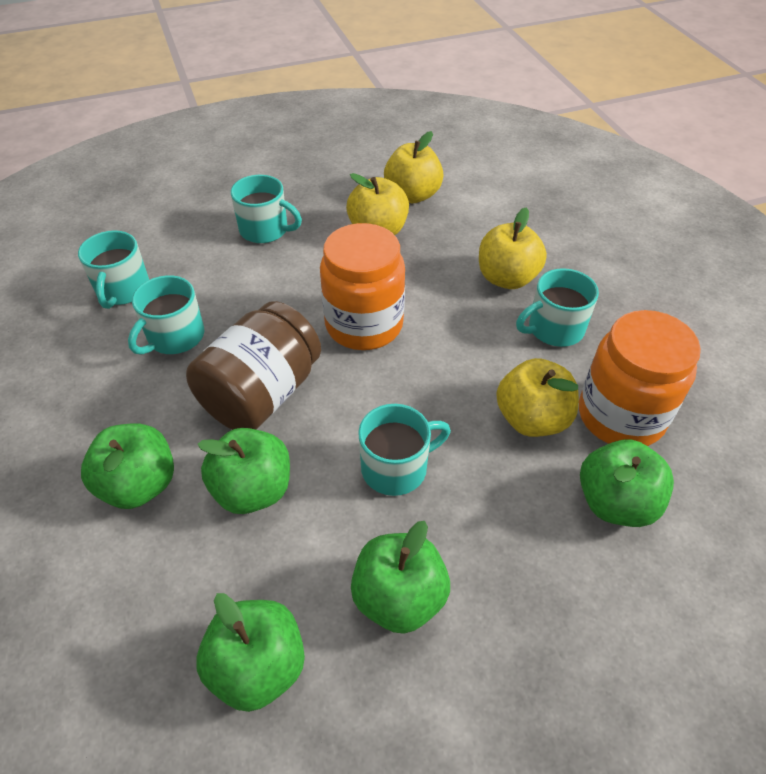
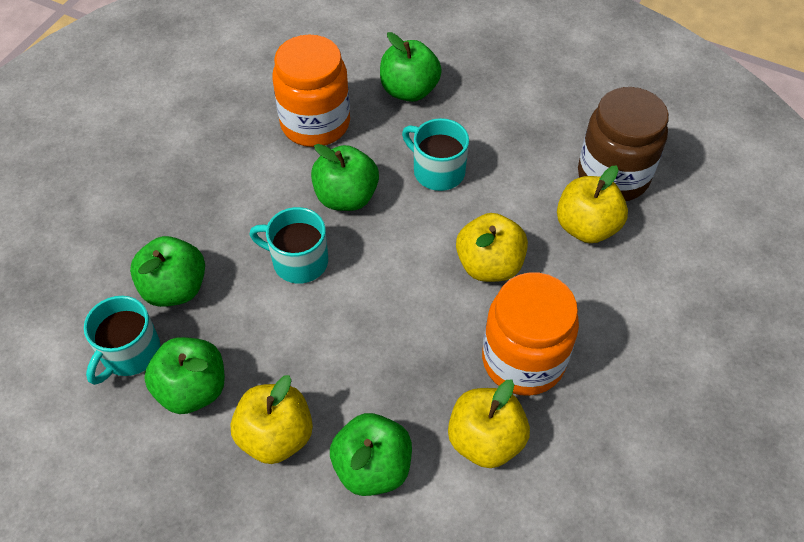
turquoise mug: [78,230,149,309] [128,275,204,355] [231,175,302,243] [358,404,451,496] [516,268,599,347] = 5 -> [84,296,160,385] [249,207,328,284] [402,118,469,191] = 3

